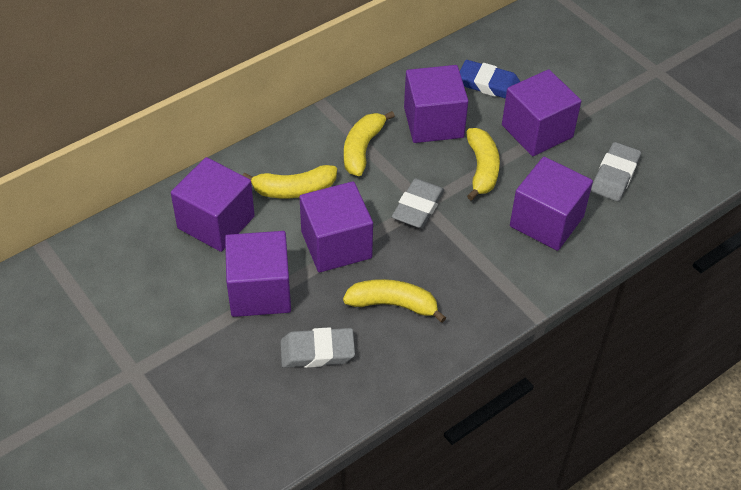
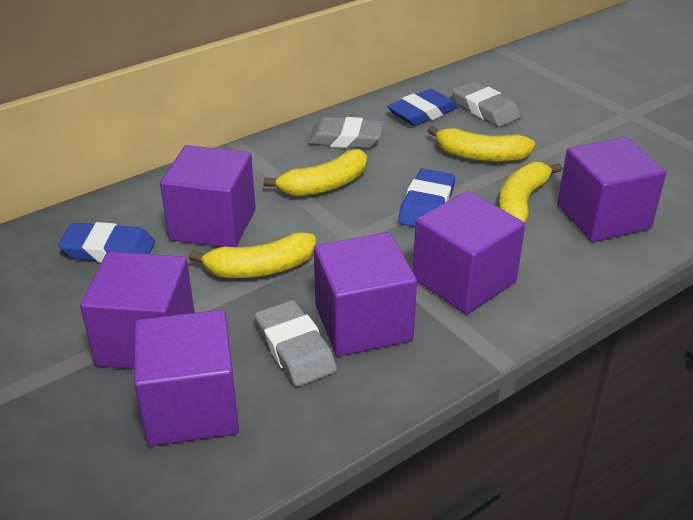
blue eraser: [460,60,521,99] = 1 -> [58,222,155,263] [387,89,458,126] [398,169,455,227] = 3

